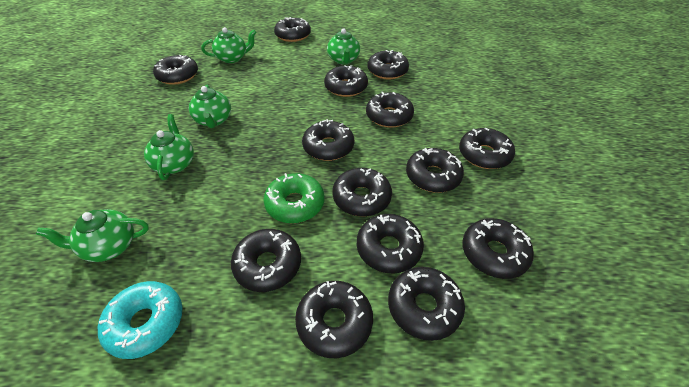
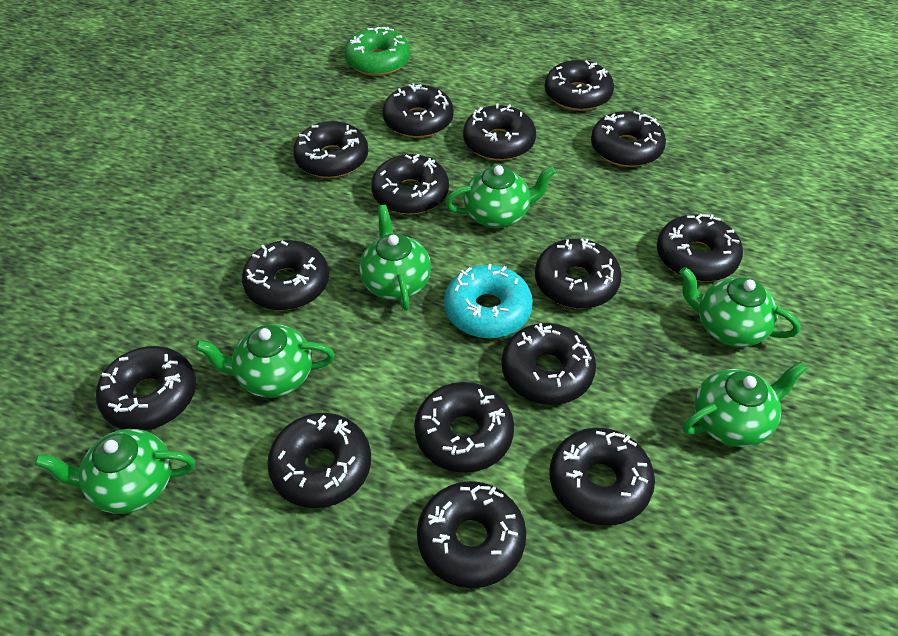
black donut: [153,55,198,85] [231,229,301,292] [274,17,311,42] [295,281,373,358] [302,119,354,161] [324,65,368,97] [332,168,392,217] [357,214,424,274] [366,92,414,128] [367,50,409,79] [388,267,465,341] [406,148,464,193] [459,128,515,169] [462,218,534,279] = 14 -> [96,346,196,430] [242,240,329,310] [267,413,371,508] [293,121,368,178] [371,154,449,214] [383,83,454,138] [414,382,514,473] [417,481,526,588] [463,104,536,161] [501,323,596,405] [535,238,622,309] [545,60,614,111] [550,427,655,526] [591,111,666,167] [657,214,743,282] = 15
green teapot: [36,209,149,262] [144,114,194,180] [189,85,231,128] [201,27,257,63] [327,28,360,65] = 5 -> [34,429,195,514] [195,324,335,398] [359,205,431,311] [445,165,556,228] [679,267,801,347] [683,362,807,447] = 6

